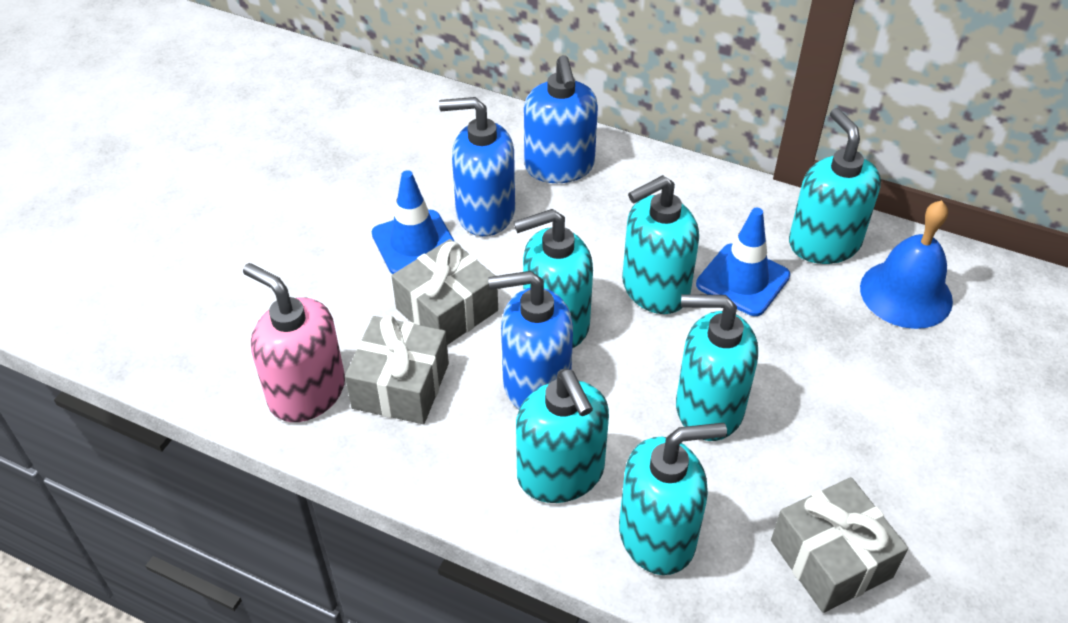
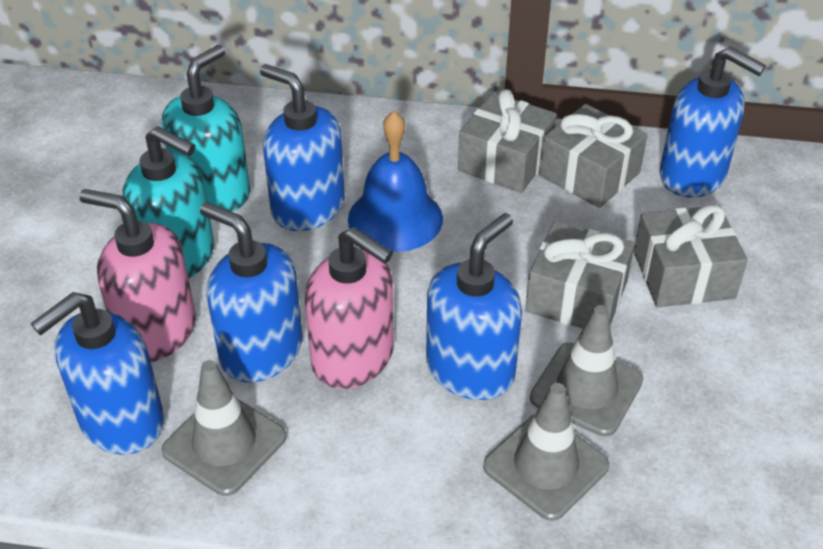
blue soap dispenser: [439,97,515,236] [488,271,573,409] [524,55,598,183] = 3 -> [31,292,164,455] [200,202,303,383] [260,64,345,231] [426,213,522,400] [660,46,766,198] = 5
blue traffic cone: [371,170,454,274] [696,208,790,316] = 2 -> none = 0
grey gift: [345,315,449,424] [392,239,498,345] [771,477,908,613] = 3 -> [458,89,557,193] [525,221,635,329] [539,104,647,208] [634,204,748,307] = 4
grey traffic cone: none = 0 -> [161,360,286,496] [483,383,609,521] [530,305,643,436] = 3
pink soap dispenser: [243,263,345,422] = 1 -> [79,189,196,362] [305,227,394,389] = 2
turquoise soap dispenser: [514,209,593,348] [516,369,609,503] [619,423,727,575] [622,175,699,314] [676,294,758,441] [789,108,881,264] = 6 -> [122,126,214,278] [162,45,250,212] = 2

